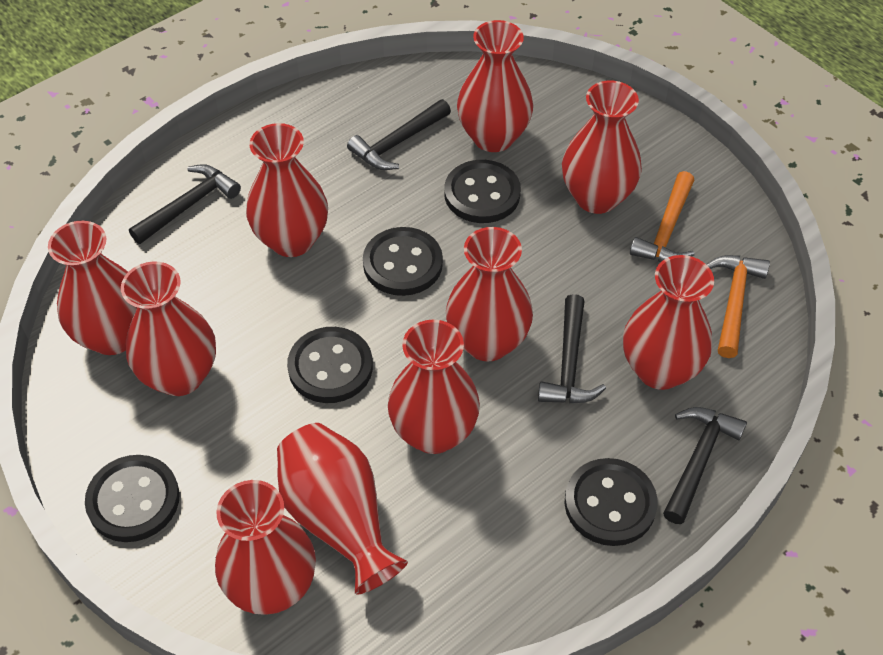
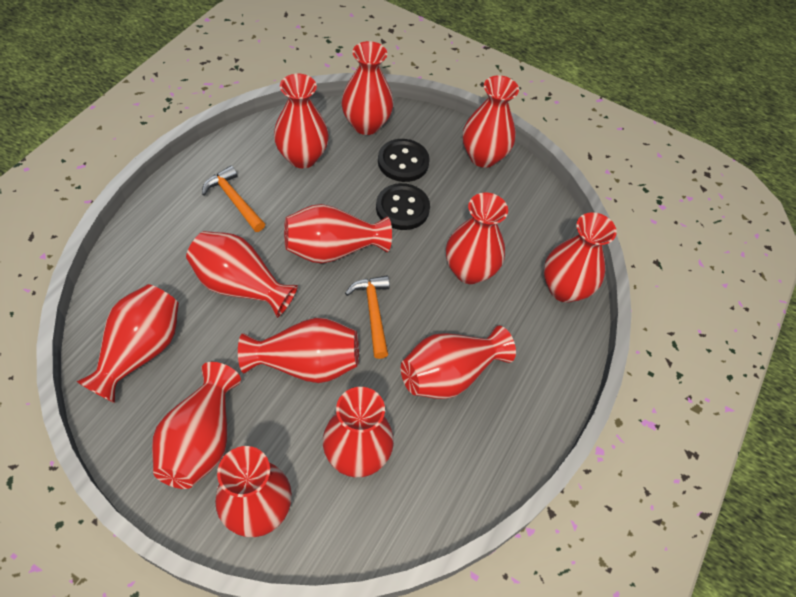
black button: [85,455,180,542] [287,327,373,403] [363,227,443,296] [444,160,521,223] [565,458,658,546] = 5 -> [376,183,430,230] [378,139,430,182] = 2
black hammer: [129,164,241,244] [347,99,451,170] [538,294,606,403] [663,407,747,524] = 4 -> none = 0
red vase: [48,221,137,355] [121,262,216,396] [215,480,316,615] [246,123,328,257] [277,423,408,595] [388,320,480,454] [446,227,533,361] [457,20,533,152] [562,80,642,214] [623,255,714,390] = 10 -> [76,284,179,403] [152,362,241,489] [186,231,298,318] [215,446,292,537] [238,317,359,383] [274,74,329,168] [284,204,392,264] [323,387,394,477] [341,41,394,135] [401,326,516,399] [446,193,508,284] [463,75,519,168] [544,212,617,303] = 13

